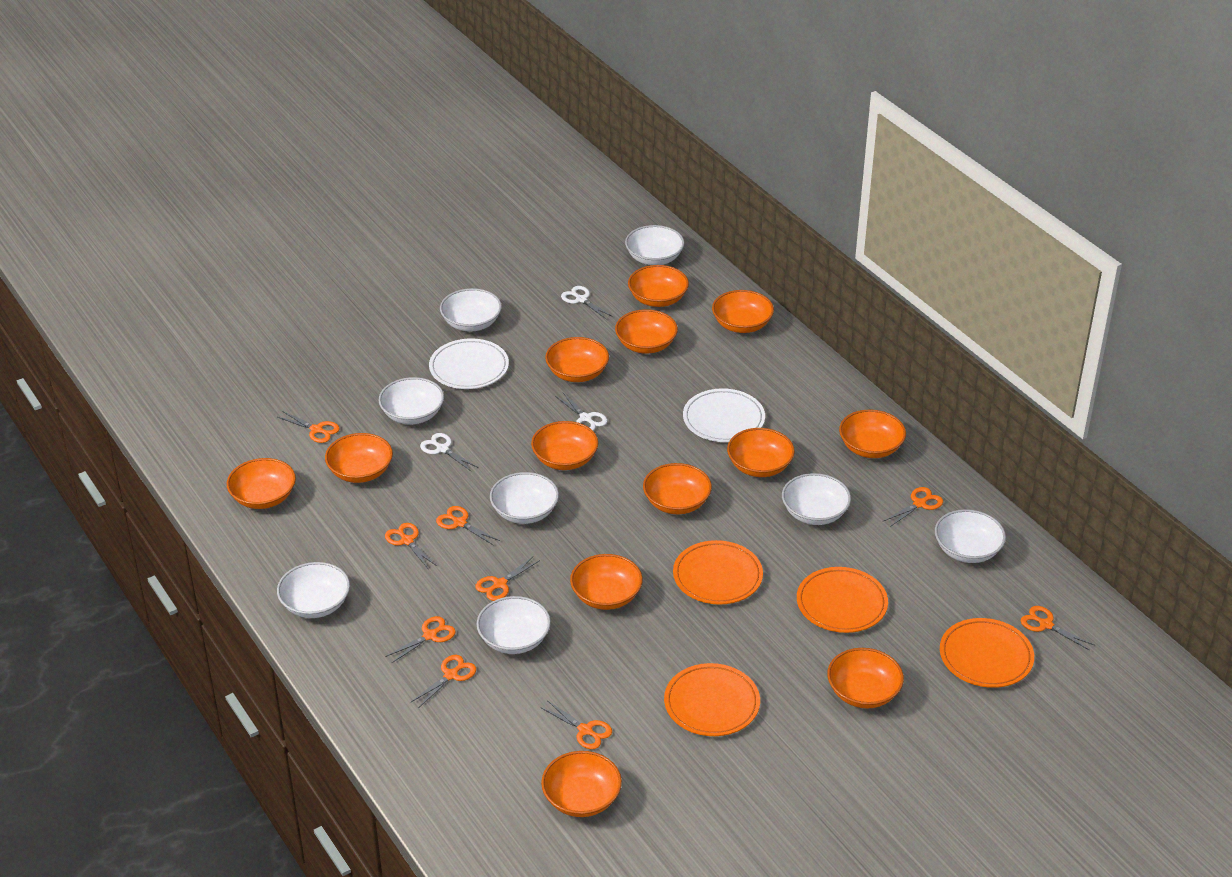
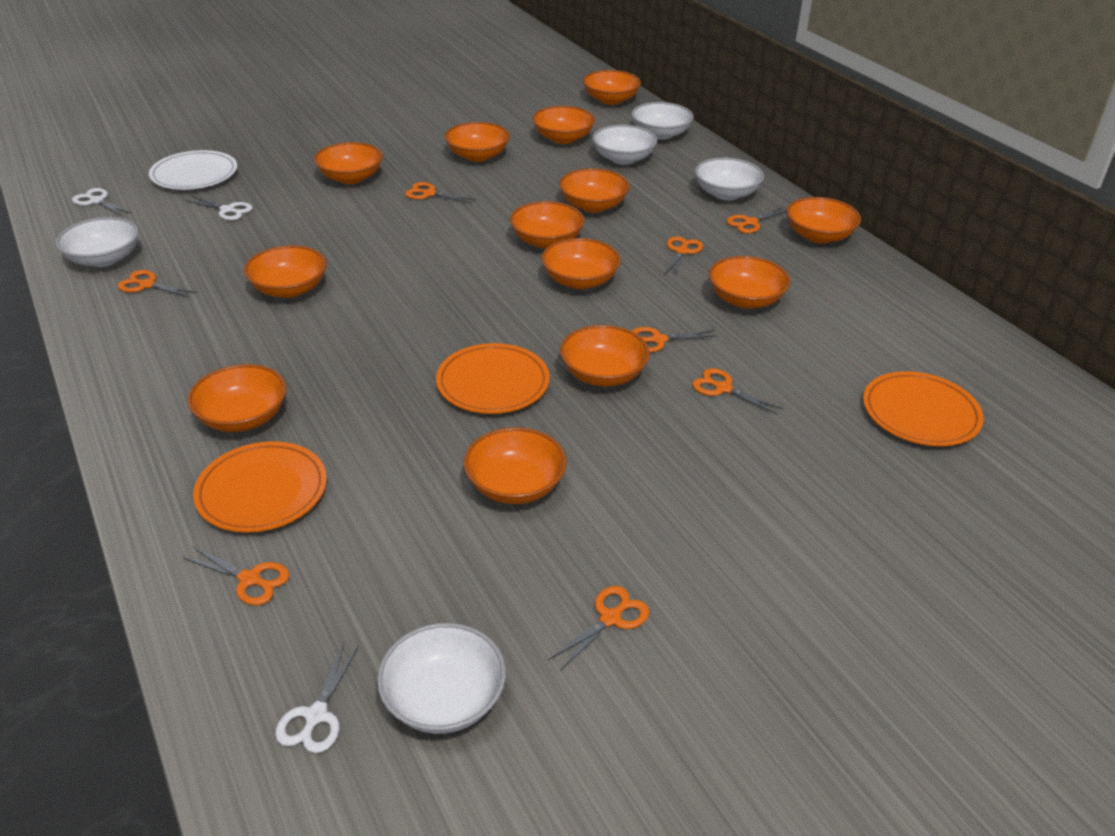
orange plate: [664,663,760,736] [673,540,763,605] [797,567,888,633] [940,618,1034,688] = 4 -> [193,441,327,533] [436,343,550,414] [863,371,984,446] = 3
orange scissors: [278,411,340,443] [385,523,437,570] [385,616,456,663] [411,655,476,707] [436,506,500,546] [475,557,540,601] [540,700,612,749] [884,487,943,527] [1021,606,1094,650] = 9 -> [118,270,198,297] [182,546,289,605] [405,182,476,203] [548,586,649,671] [632,327,717,353] [664,236,703,277] [692,368,783,415] [726,206,787,233] = 8
white bowl: [277,562,350,618] [379,377,444,424] [440,288,502,331] [477,596,551,654] [490,472,559,524] [625,225,684,265] [782,473,851,525] [935,509,1006,563] = 8 -> [56,217,139,267] [377,623,506,734] [592,125,657,165] [631,102,694,140] [695,157,764,200] = 5
white plate: [429,338,509,389] [683,388,765,442] = 2 -> [149,150,237,190] = 1

